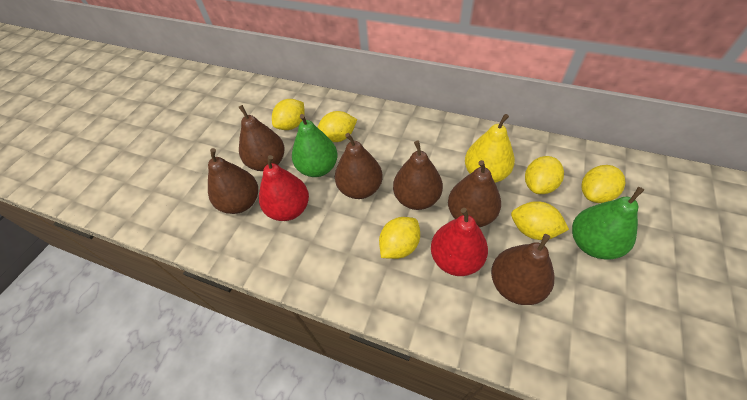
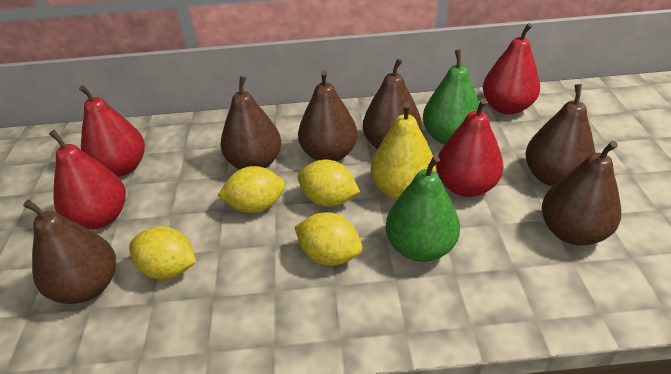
red pear: [259,155,309,221] [431,208,488,276] = 2 -> [49,130,126,229] [79,85,145,177] [436,98,504,197] [483,23,540,115] = 4
yellow lemon: [272,99,305,130] [317,111,357,142] [379,217,420,259] [511,201,569,240] [525,156,564,194] [581,165,625,203] = 6 -> [129,226,196,280] [217,166,286,213] [295,212,363,266] [297,160,360,207] = 4

